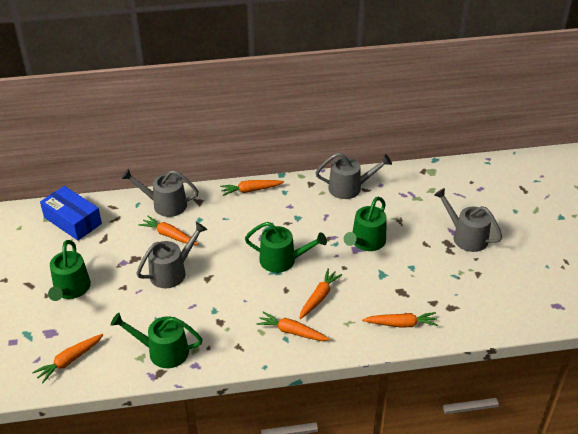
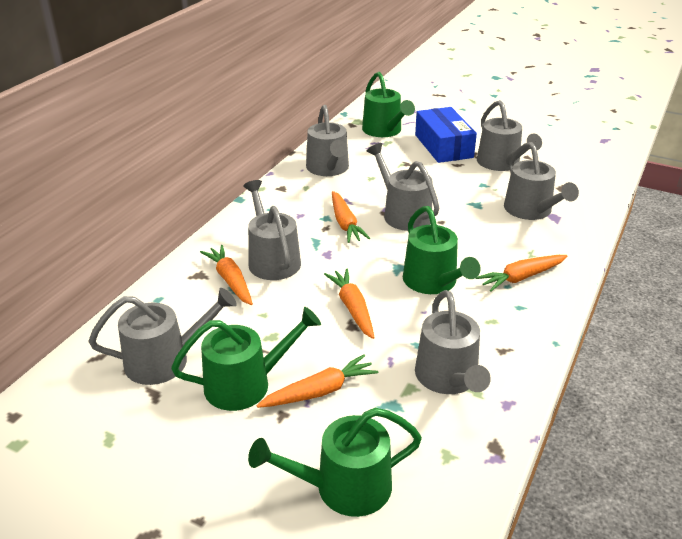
grey watering can: [121,169,199,217] [136,222,207,288] [315,153,392,199] [434,188,502,252] = 4 -> [89,288,237,385] [243,180,301,280] [306,105,349,176] [367,143,439,231] [415,290,491,394] [477,100,542,171] [504,142,579,220] = 7
orange carrot: [32,334,103,383] [139,216,198,245] [220,180,284,196] [256,312,330,341] [299,268,343,319] [362,312,438,328] = 6 -> [200,245,253,305] [257,355,378,408] [324,268,374,339] [332,191,370,243] [476,255,567,292] = 5

